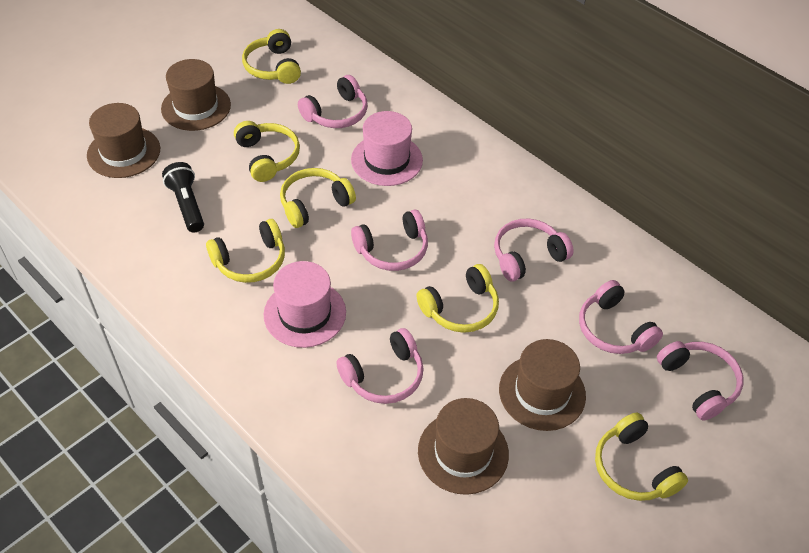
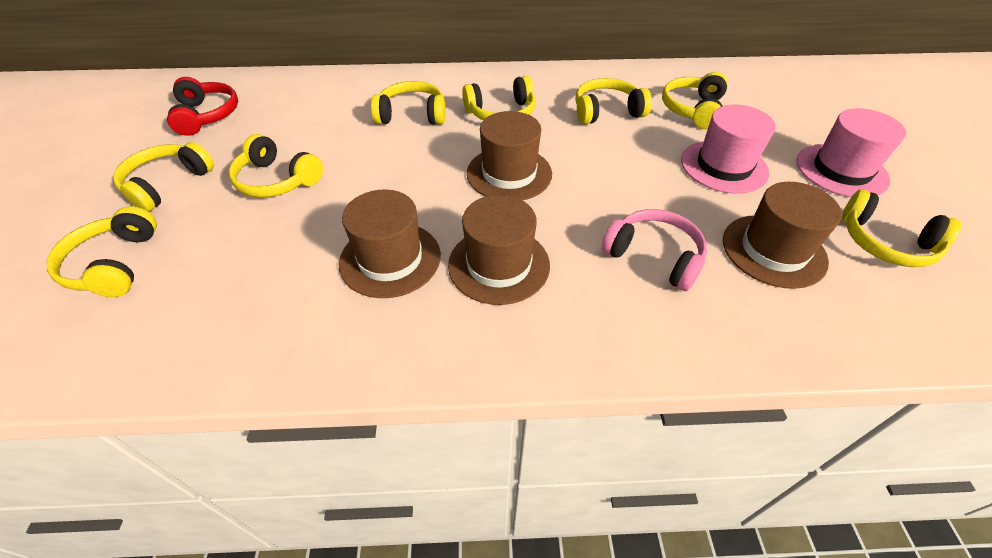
black flashlight: [162,162,204,232] = 1 -> none = 0
pink headphones: [298,75,368,128] [336,328,424,404] [351,209,428,271] [494,219,574,282] [579,280,663,354] [657,341,743,420] = 6 -> [601,209,707,291] = 1
red headphones: none = 0 -> [167,77,238,136] = 1
yellow headphones: [206,219,285,283] [234,121,300,182] [242,29,301,84] [280,168,356,228] [417,264,499,333] [595,413,688,501] = 6 -> [47,206,157,297] [113,142,214,212] [229,134,323,198] [371,81,446,125] [462,76,535,120] [575,78,652,124] [662,72,728,129] [842,189,961,267] = 8

